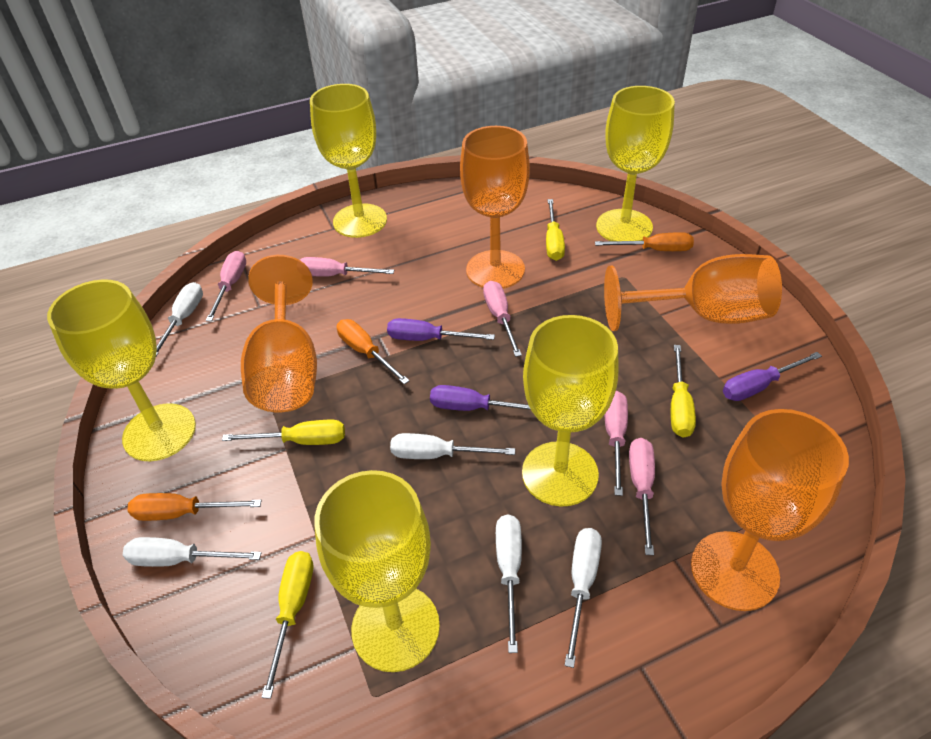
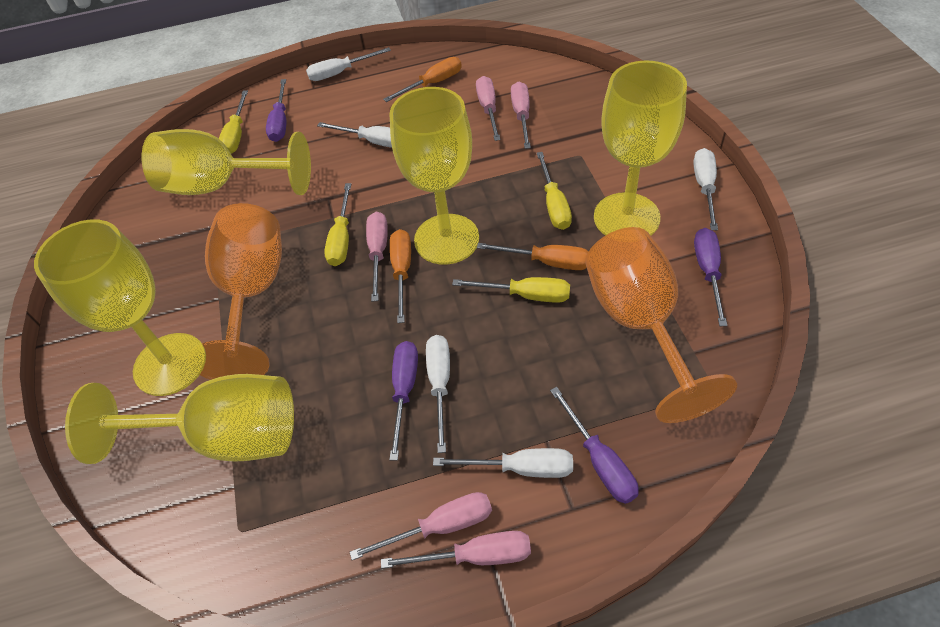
orange goblet: [241,255,317,412] [460,126,530,289] [604,254,782,331] [691,409,849,611] = 4 -> [188,203,282,380] [585,227,737,423] = 2
purple screwdriver: [387,318,495,341] [430,385,531,411] [723,352,822,401] = 3 -> [266,79,286,142] [389,341,418,461] [550,387,639,504] [694,228,727,326] = 4

